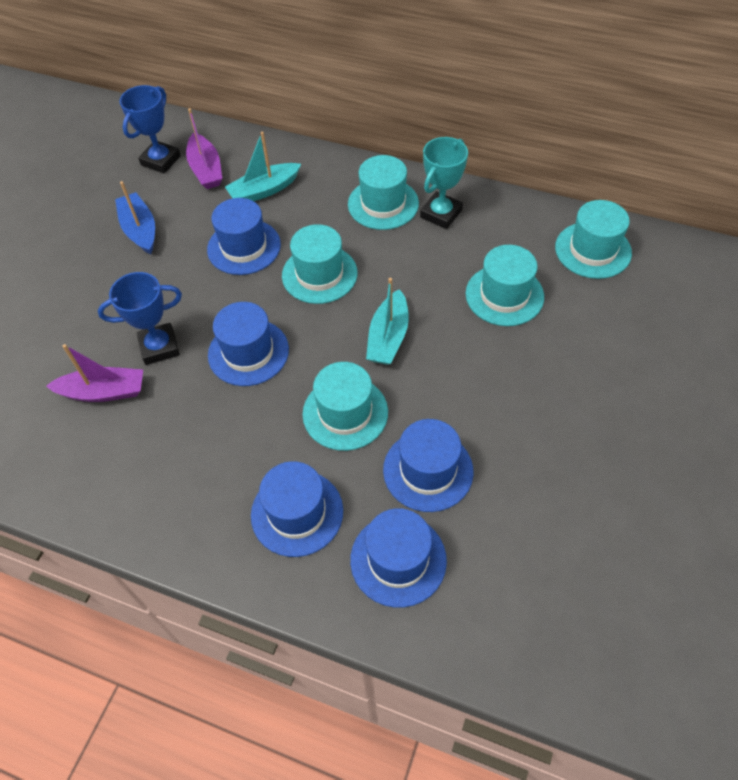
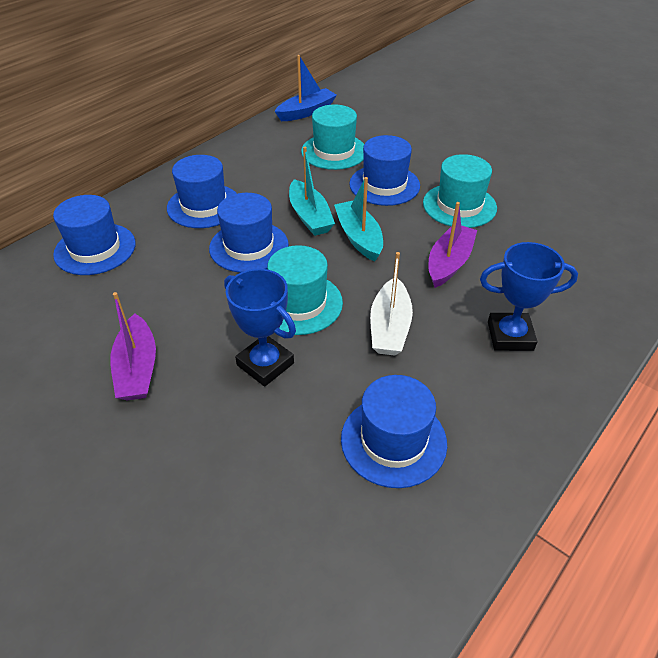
turquoise hat: [282,224,358,304] [302,362,388,451] [348,155,419,230] [466,245,544,326] [555,200,632,279] = 5 -> [267,245,343,335] [301,104,364,170] [423,154,497,228] = 3
turquoise trophy: [420,137,468,229] = 1 -> none = 0
white boat: none = 0 -> [370,252,413,355] = 1

